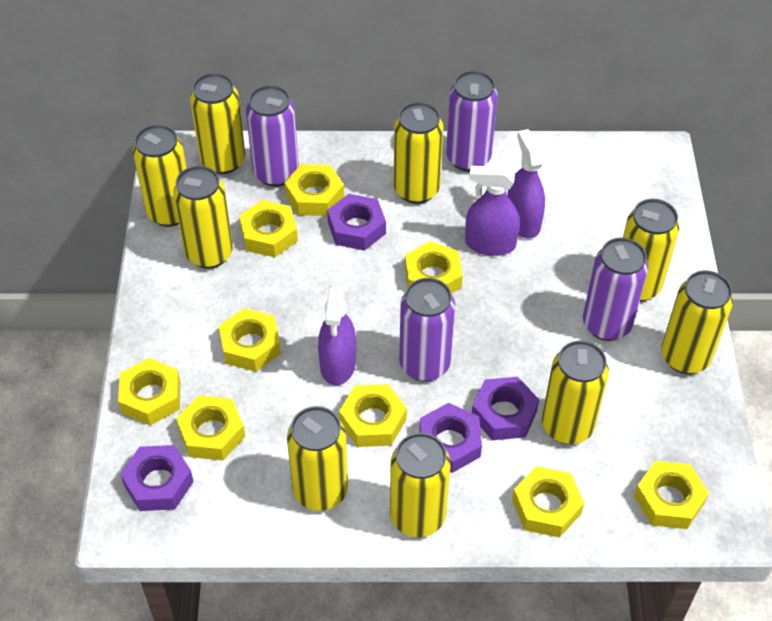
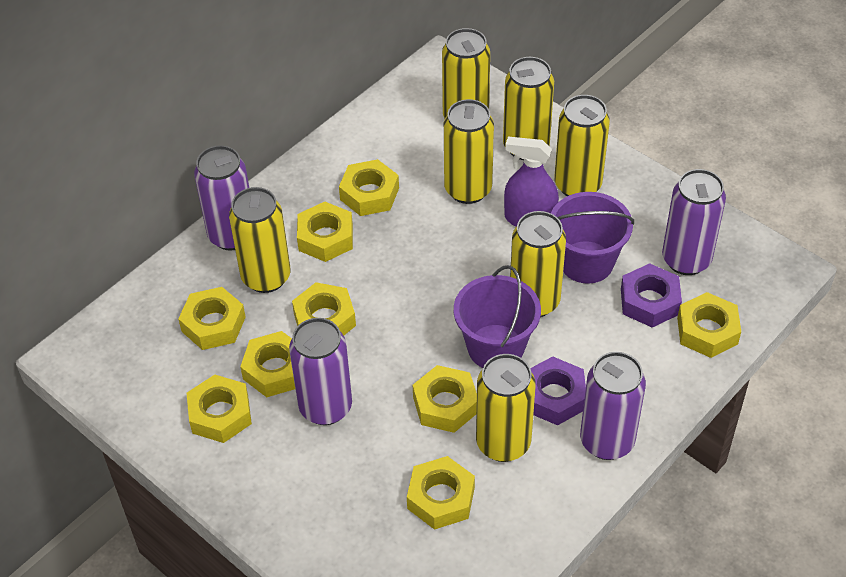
purple bucket: none = 0 -> [454,265,541,368] [551,192,634,284] = 2
purple nut: [120,445,194,511] [327,194,386,251] [420,403,482,473] [472,377,539,440] = 4 -> [530,356,586,425] [621,263,682,328] = 2
purple spray bottle: [318,285,356,385] [465,166,520,256] [507,129,545,239] = 3 -> [504,136,559,227] = 1
yellow can: [133,124,187,227] [173,166,233,269] [190,73,245,174] [287,406,348,511] [390,433,451,537] [394,102,444,204] [542,340,609,445] [623,199,680,302] [661,270,733,374] = 9 -> [229,187,290,293] [442,28,490,118] [444,99,494,204] [476,354,536,462] [503,57,554,160] [510,211,566,317] [554,95,610,196] = 7

